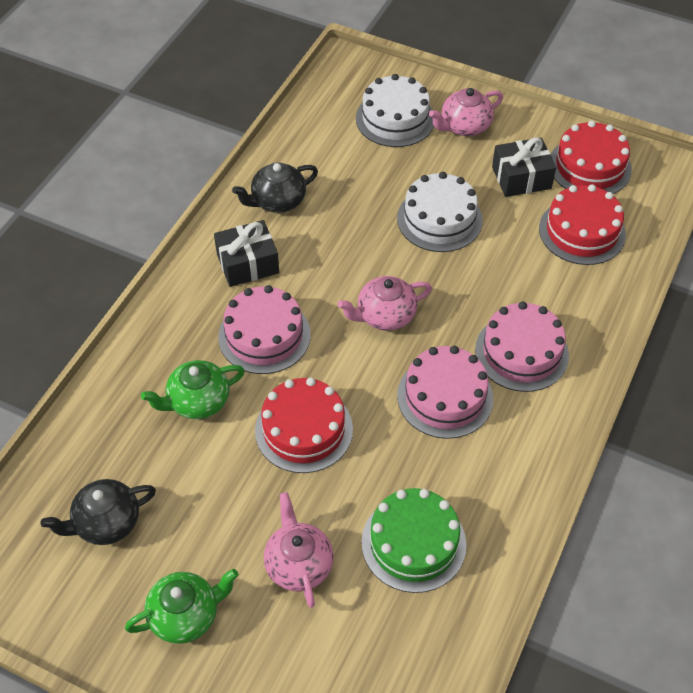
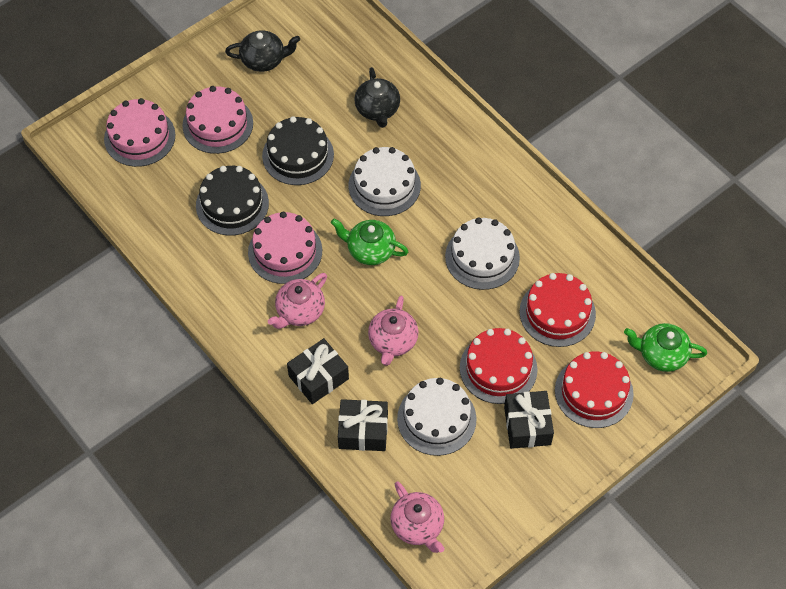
black cake: none = 0 -> [196,166,269,236] [262,116,334,185] = 2
black gift: [214,220,279,287] [492,137,556,197] = 2 -> [287,338,349,404] [338,399,388,451] [504,391,554,449] = 3
green cake: [361,488,466,593] = 1 -> none = 0
white cake: [356,74,434,147] [397,172,482,252] = 2 -> [348,147,421,216] [397,378,477,456] [445,217,520,290] = 3

